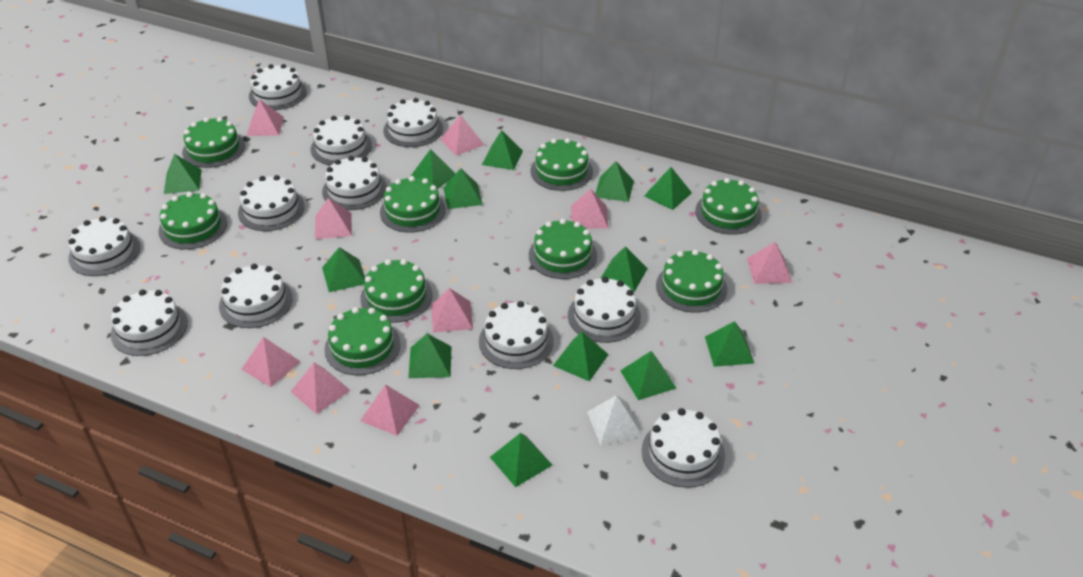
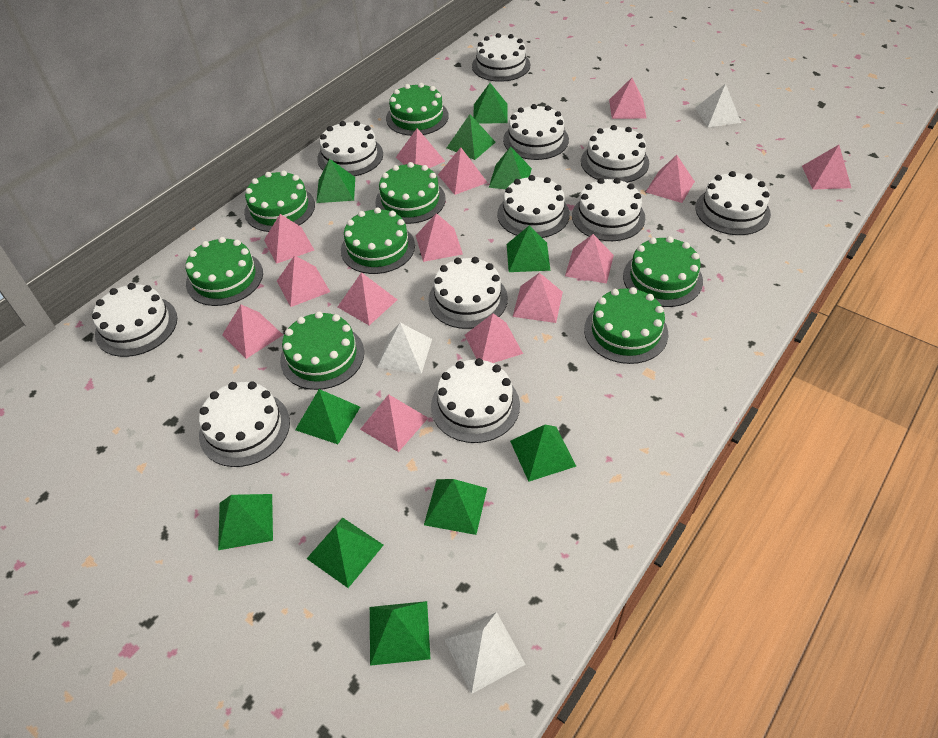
green cake: [158,192,227,250] [182,117,245,168] [324,307,401,375] [360,259,432,323] [380,176,446,233] [529,219,597,279] [530,138,593,191] [656,250,727,313] [695,178,762,235] = 9 -> [186,237,263,306] [244,170,315,232] [280,311,364,390] [341,207,415,274] [376,162,446,224] [386,83,449,136] [584,287,668,364] [623,236,703,307] = 8
green pyramid: [164,154,202,194] [322,247,365,292] [408,334,451,378] [411,149,455,189] [443,169,483,209] [482,130,523,170] [490,433,552,487] [553,332,609,381] [595,161,634,202] [600,246,648,292] [620,351,676,400] [644,167,692,210] [705,321,755,367] = 13 -> [218,494,273,550] [295,389,360,444] [307,518,384,588] [316,159,355,203] [370,601,430,666] [424,479,487,535] [447,114,496,160] [473,83,508,124] [489,146,532,189] [507,226,550,272] [510,425,576,482] = 11
pink pyramid: [241,337,301,387] [247,99,284,136] [290,363,351,414] [315,198,352,239] [360,384,420,436] [431,288,473,333] [440,115,484,156] [571,189,608,229] [747,242,792,284] = 9 -> [222,305,283,359] [264,214,314,264] [277,255,330,307] [338,272,397,325] [360,394,428,452] [396,128,445,168] [416,213,463,262] [438,148,488,195] [465,313,523,363] [513,273,563,323] [565,234,614,284] [609,78,647,119] [646,155,695,203] [802,145,851,190] = 14
white pyramid: [587,395,642,445] = 1 -> [377,323,432,374] [444,612,526,694] [695,84,741,127] = 3

